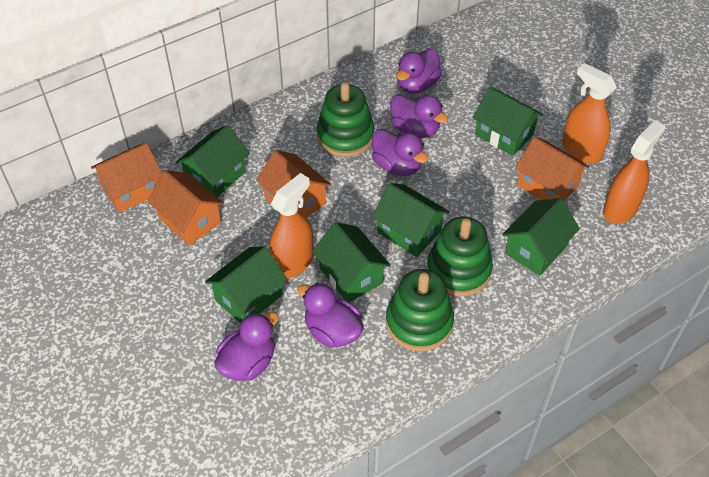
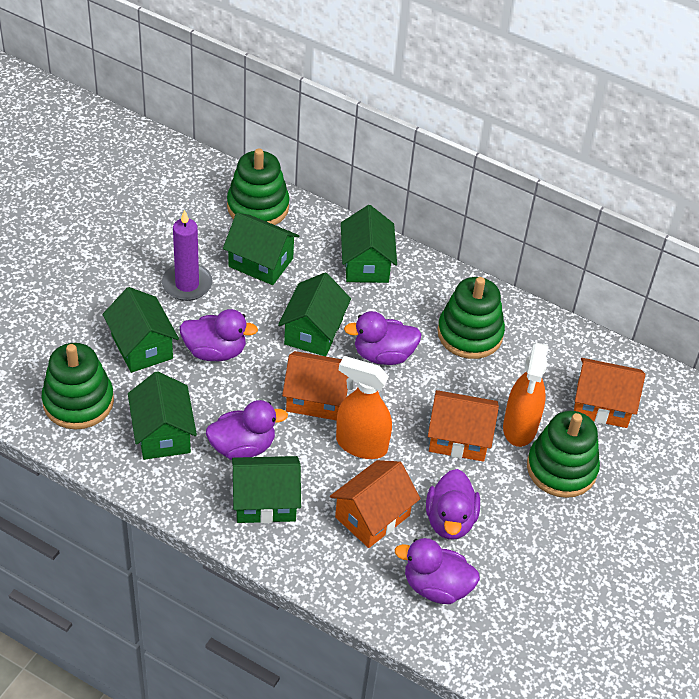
green stacking toy: [317,82,375,157] [386,269,454,351] [427,217,493,296] = 3 -> [42,343,114,429] [227,148,289,225] [437,277,505,359] [527,411,600,498] = 4
orange spray bottle: [270,173,313,279] [562,63,617,164] [603,120,665,224] = 3 -> [336,356,392,459] [503,343,548,447] = 2
purple candle: none = 0 -> [162,210,213,301] = 1

